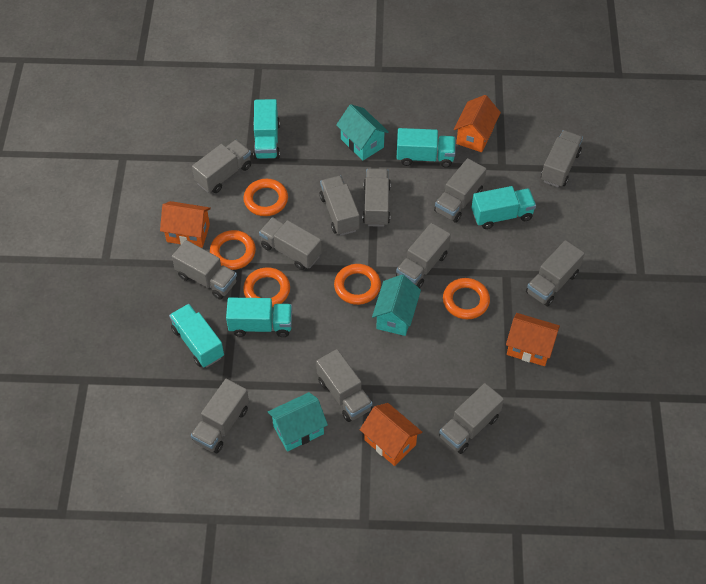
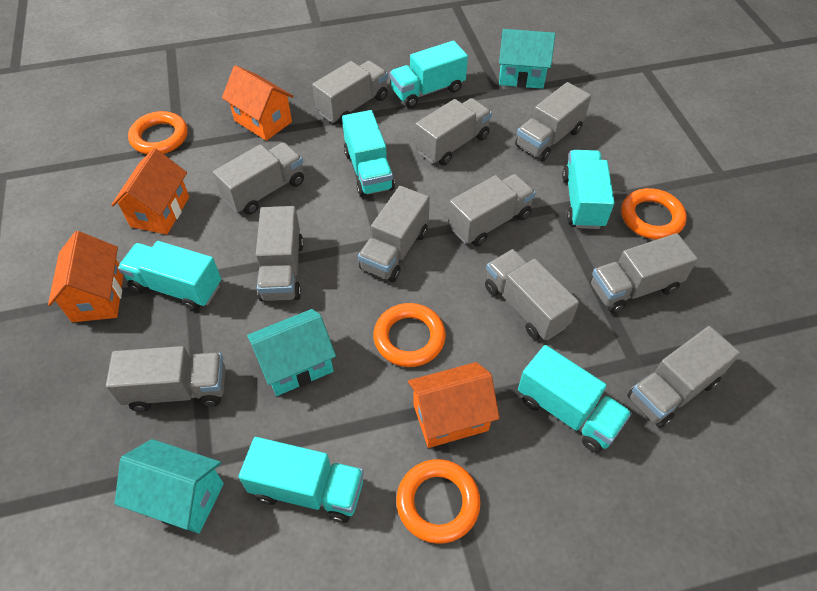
grey truck: [172,240,237,300] [191,379,249,453] [192,140,251,193] [259,217,322,270] [316,349,373,422] [319,176,360,236] [363,168,391,227] [396,223,451,288] [434,158,486,223] [439,383,504,454] [526,240,585,307] [541,130,583,187] = 12 -> [106,346,226,412] [213,142,304,215] [256,206,304,301] [312,61,388,125] [358,186,430,282] [415,98,492,166] [448,174,536,247] [485,249,579,340] [515,82,591,161] [590,233,698,313] [627,326,740,428] = 11
orange ring: [210,230,256,270] [243,179,288,216] [243,267,290,308] [334,264,381,305] [443,278,490,319] = 5 -> [128,111,188,154] [373,303,446,367] [396,459,481,544] [621,188,686,239] = 4
turquoise truck: [169,304,224,367] [226,298,292,337] [253,99,280,159] [397,128,456,168] [471,186,536,229] = 5 -> [118,241,221,311] [239,437,364,523] [342,110,395,197] [390,41,468,108] [518,345,632,453] [562,150,615,229] = 6

